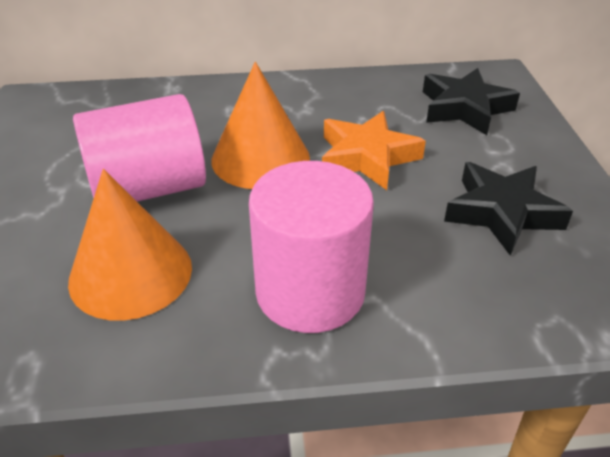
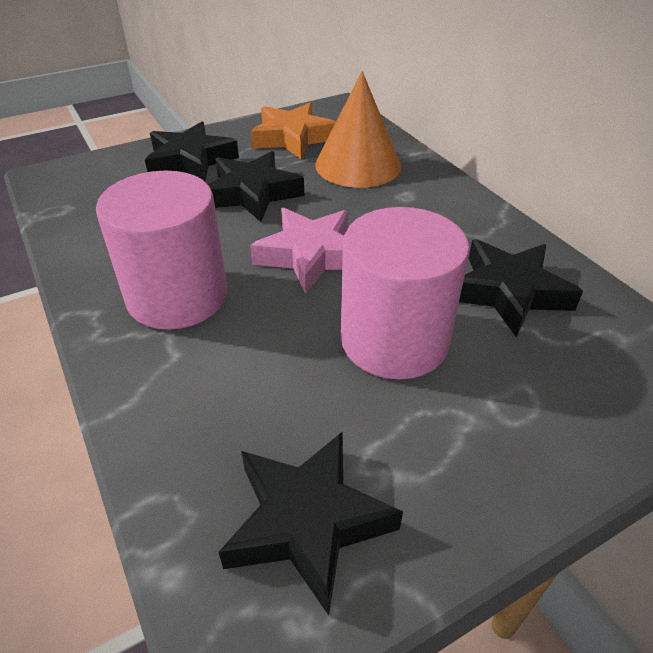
black star: [423,68,520,135] [444,162,573,256] = 2 -> [145,121,239,181] [208,151,304,222] [219,432,403,616] [459,239,583,337] = 4
orange cone: [68,169,192,321] [211,62,310,189] = 2 -> [315,71,401,188] = 1
pink star: none = 0 -> [250,208,349,294] = 1

